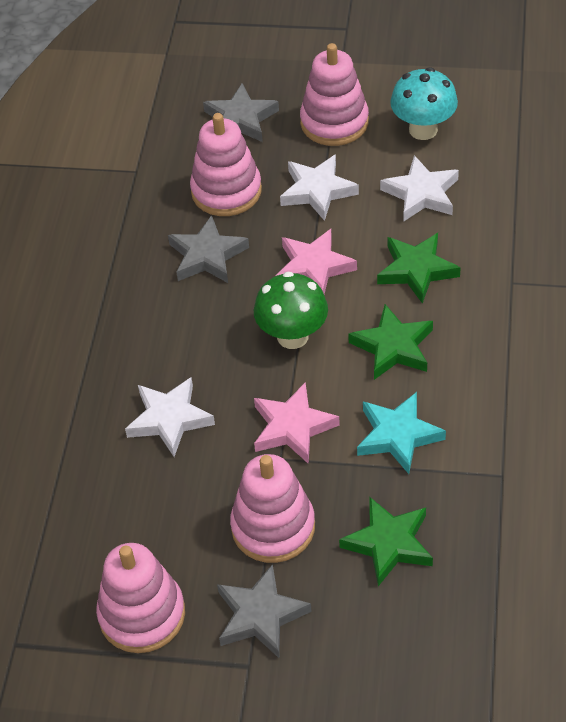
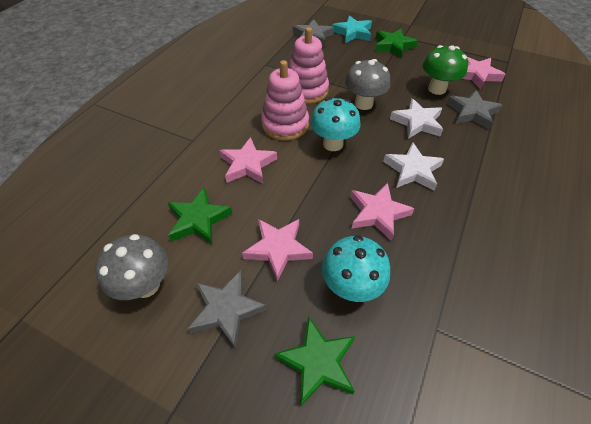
grey mushroom: none = 0 -> [95,234,168,300] [345,59,390,110] = 2
pink stacking toy: [96,543,185,653] [190,113,262,216] [230,454,315,563] [300,43,369,146] = 4 -> [261,60,309,140] [289,27,329,104] = 2
pink star: [254,382,340,464] [276,229,357,294] = 2 -> [219,137,277,184] [242,219,313,282] [350,183,415,241] [461,57,506,90] = 4
turquoise mushroom: [390,67,458,140] = 1 -> [310,97,360,151] [322,235,390,302] = 2
white star: [125,377,215,457] [280,154,359,221] [380,155,459,222] = 3 -> [383,143,444,191] [390,98,443,139] = 2

